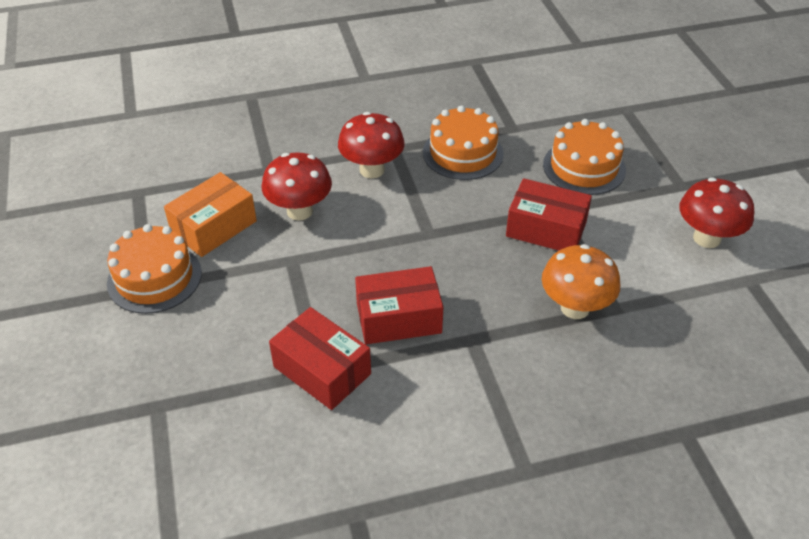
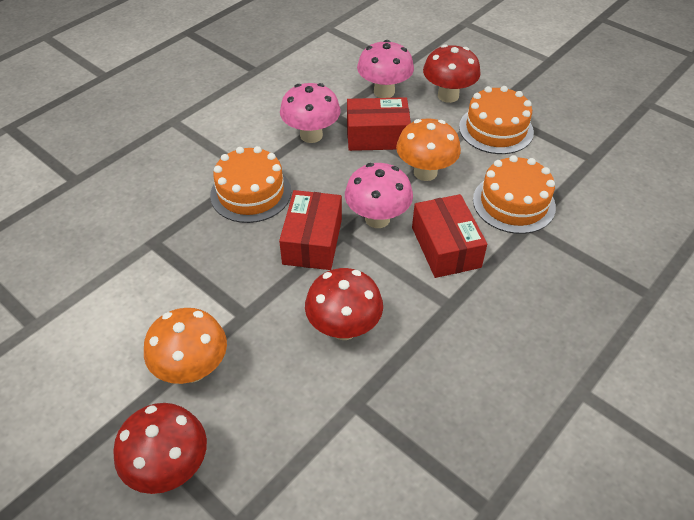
orange box: [164,172,257,257] = 1 -> none = 0
orange mushroom: [542,244,620,319] = 1 -> [144,308,227,384] [396,118,461,181] = 2
pink mushroom: none = 0 -> [280,83,341,143] [345,163,413,228] [357,40,414,98] = 3

